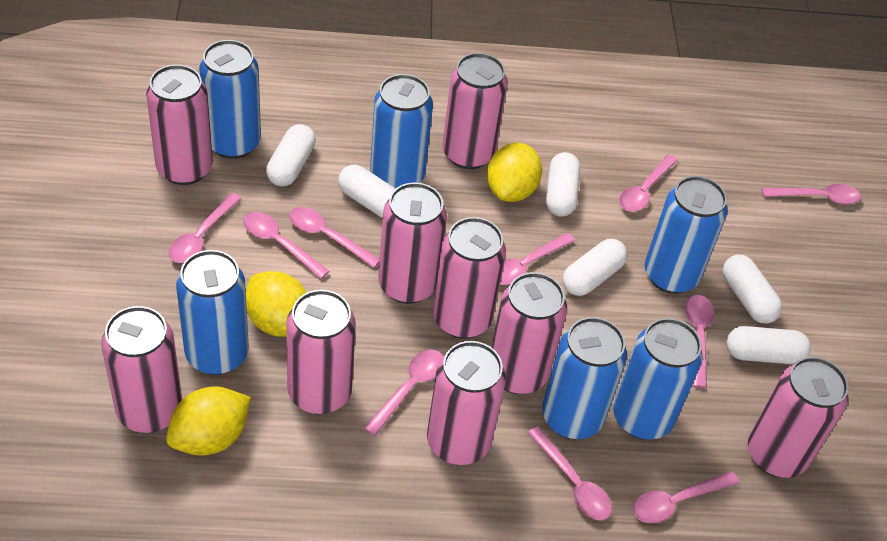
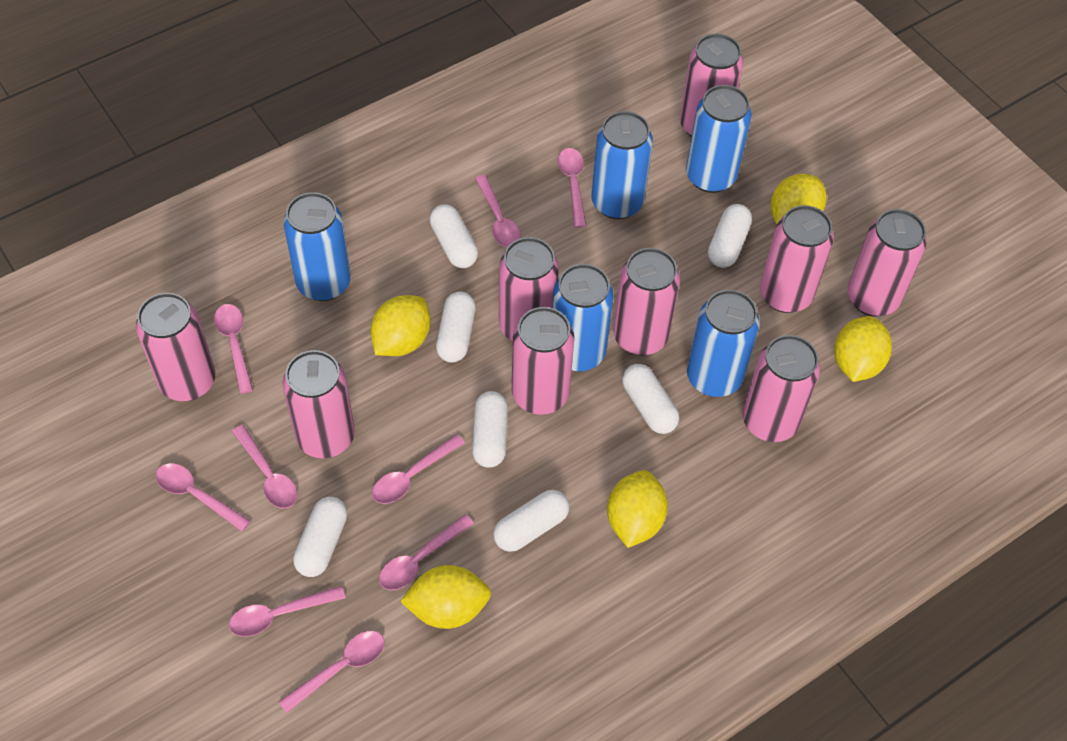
blue can: [176,250,249,375] [199,40,261,159] [370,74,433,188] [542,317,627,439] [613,318,703,440] [645,176,727,294] = 6 -> [283,192,351,301] [552,264,614,372] [591,111,653,219] [686,85,752,193] [687,290,760,397] = 5
pink spoon: [169,193,241,263] [243,212,330,279] [289,207,380,268] [364,350,443,436] [500,233,575,285] [527,426,612,520] [619,154,678,212] [632,471,739,523] [685,295,714,388] [761,184,861,204] = 10 -> [156,463,251,531] [214,304,253,394] [229,586,345,637] [232,425,297,508] [279,631,385,713] [372,434,465,504] [379,514,474,590] [475,175,521,247] [558,148,586,228] = 9
white capsule: [266,124,316,186] [338,165,396,218] [546,152,580,217] [563,239,627,296] [723,255,782,324] [726,326,811,364] = 6 -> [293,497,347,577] [430,204,478,268] [436,292,476,363] [472,391,508,468] [493,490,569,552] [622,364,679,434] [708,204,752,268] = 7
yellow lemon: [166,386,251,456] [246,271,306,337] [487,143,542,202] = 3 -> [371,295,430,356] [400,565,491,629] [607,470,668,548] [771,174,827,225] [834,316,892,382] = 5

